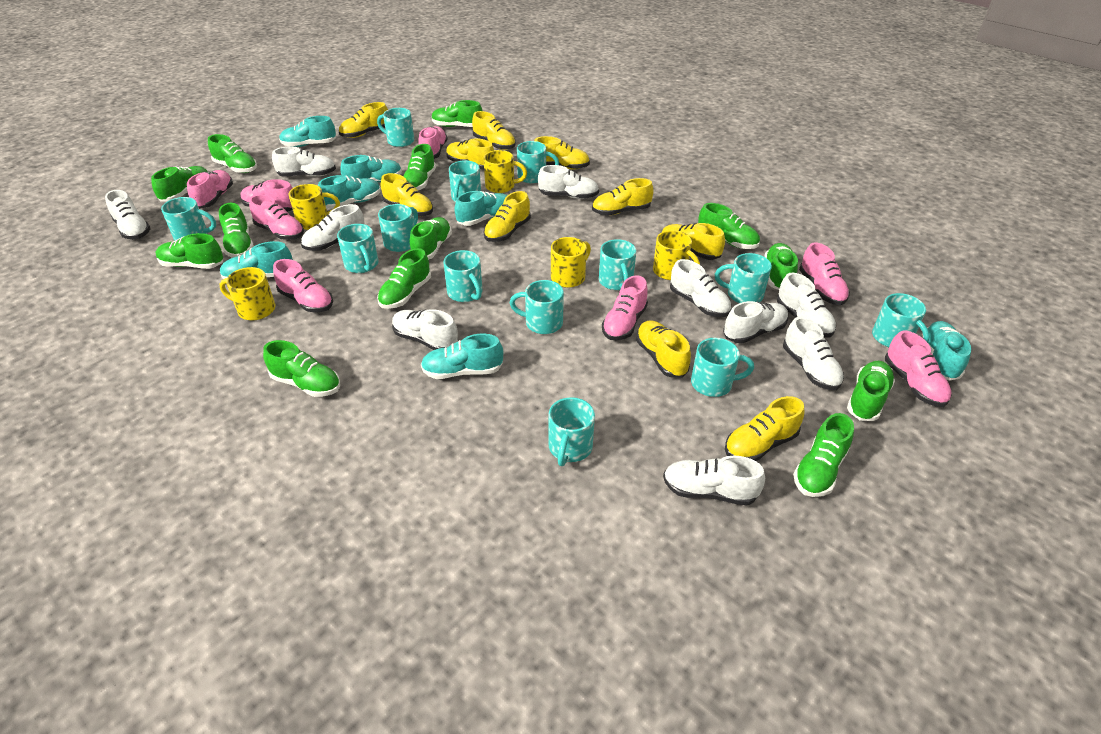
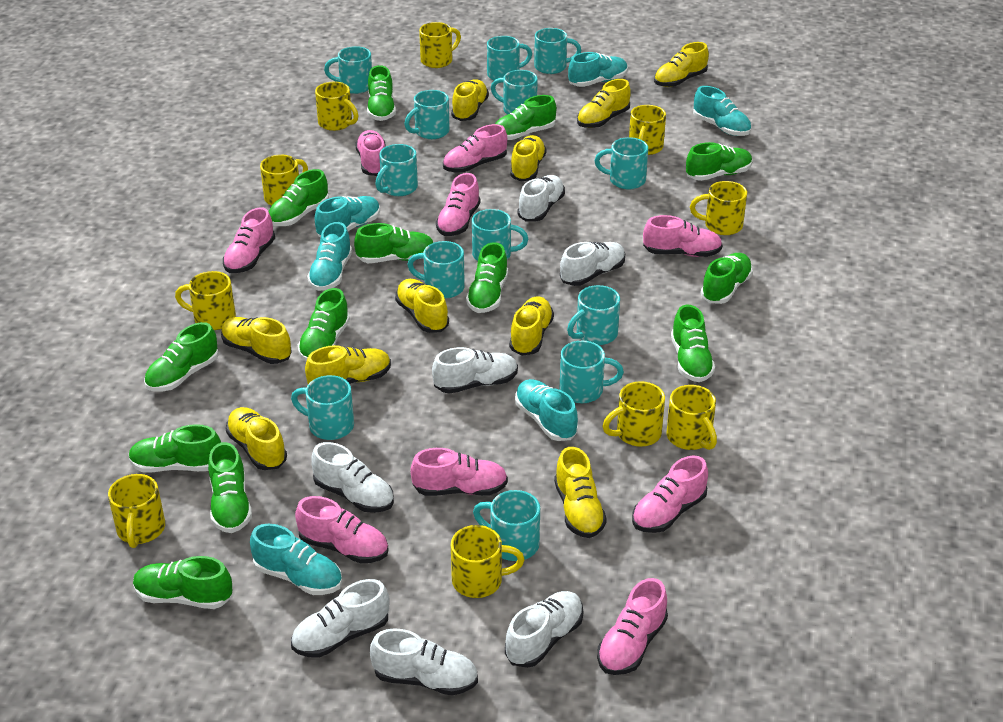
pink shoe: [187,170,233,209] [241,179,293,212] [249,194,304,240] [273,259,333,312] [418,126,448,159] [602,275,648,340] [799,243,850,305] [885,330,952,407] = 8 -> [223,207,275,273] [295,496,389,563] [355,130,386,176] [410,448,508,496] [436,173,480,236] [443,124,507,173] [597,578,668,675] [632,456,708,533] [643,215,723,257] = 9
turquoise shoe: [220,241,293,279] [279,116,336,147] [318,175,381,209] [340,155,402,182] [421,334,503,379] [455,191,507,226] [922,321,971,381] = 7 -> [250,524,342,595] [307,222,352,291] [315,196,380,237] [515,379,578,441] [568,52,628,87] [693,86,751,136] = 6
white shoe: [105,190,151,239] [272,146,336,177] [301,204,365,251] [392,309,458,350] [538,165,599,199] [663,456,765,505] [670,259,731,317] [723,301,789,343] [777,273,836,338] [783,317,844,390] = 10 -> [291,579,390,658] [311,442,394,513] [370,628,478,696] [432,347,518,394] [505,591,584,668] [517,175,565,222] [560,242,625,286] = 7
yellow mug: [219,267,275,321] [288,184,340,230] [483,150,527,193] [551,237,591,288] [653,230,700,280] = 5 -> [108,474,165,548] [175,271,236,330] [260,155,308,206] [315,82,359,131] [419,22,461,68] [451,525,525,598] [602,381,665,447] [629,105,666,155] [667,385,717,450] [690,181,747,235] = 10

